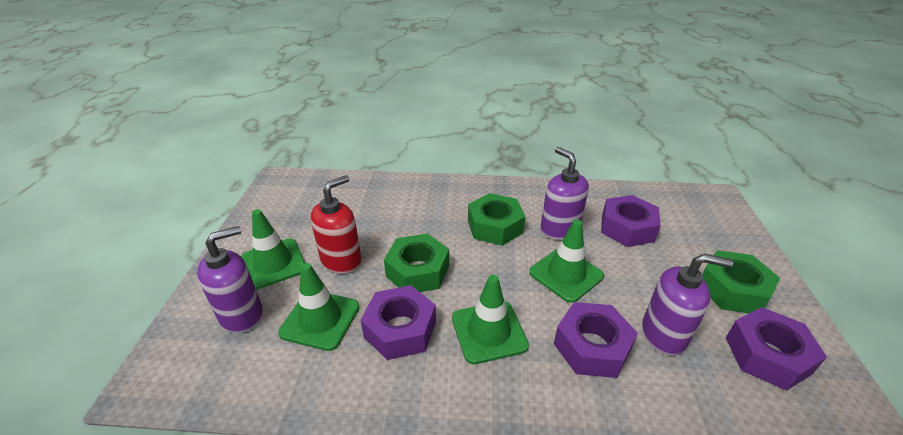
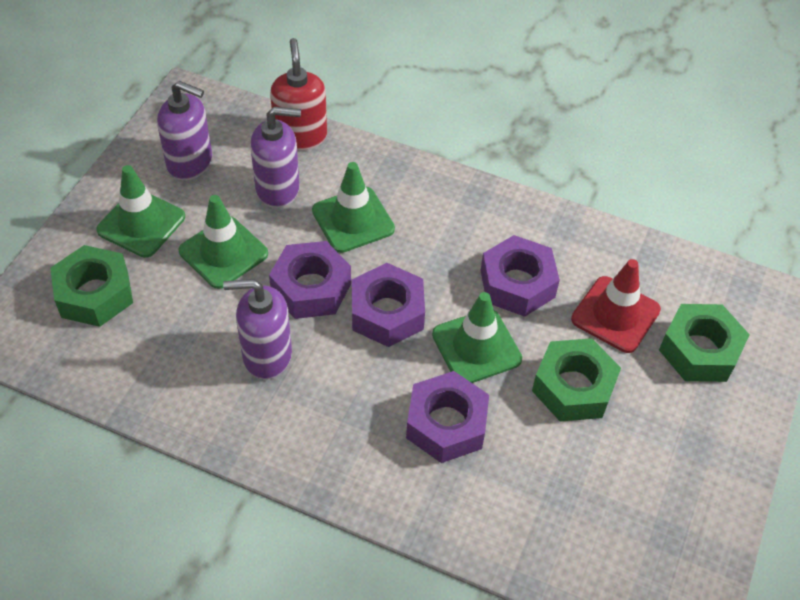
red traffic cone: none = 0 -> [571,259,661,353] = 1

